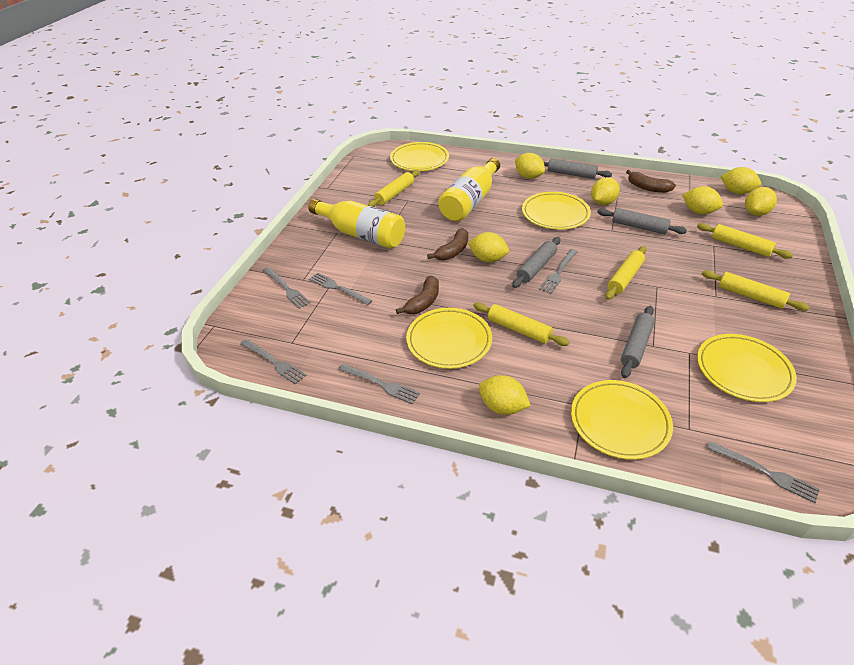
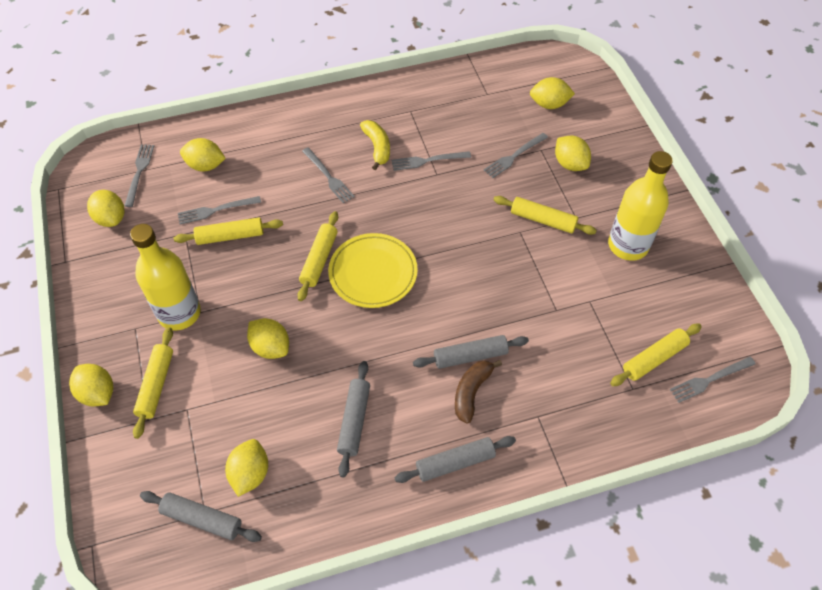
brown banana: [396,276,439,314] [427,228,468,261] [626,170,676,193] = 3 -> [455,360,502,424] = 1
yellow banana: none = 0 -> [360,120,390,170] = 1
yellow plate: [390,142,449,171] [406,308,492,369] [522,192,591,230] [571,380,673,460] [697,334,797,402] = 5 -> [328,233,418,308] = 1

